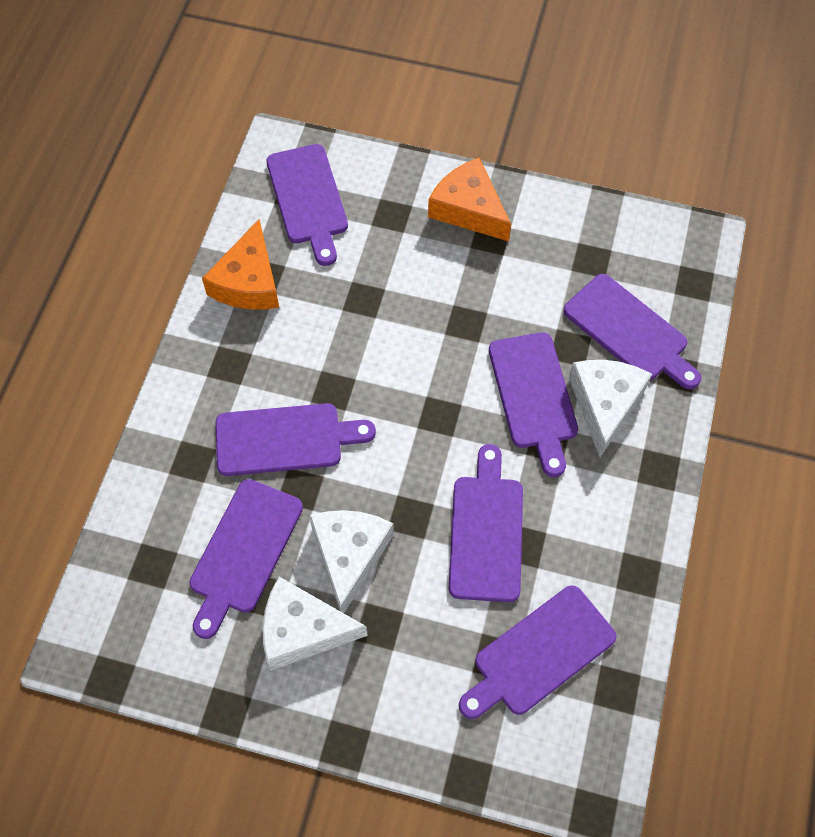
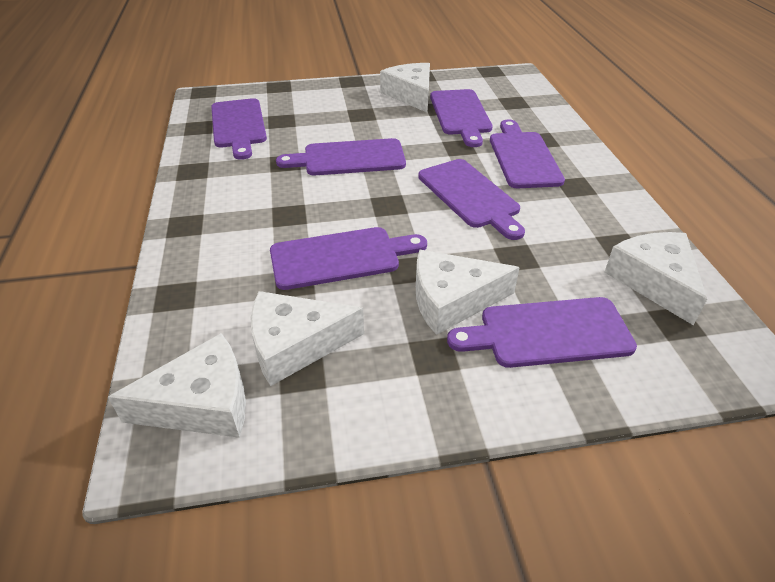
orange cheese: [202,219,279,310] [428,158,511,241] = 2 -> none = 0
white cheese: [263,577,368,671] [309,510,394,613] [569,360,652,457] = 3 -> [108,333,246,438] [251,291,364,386] [380,63,430,112] [416,250,520,335] [604,232,707,325] = 5

